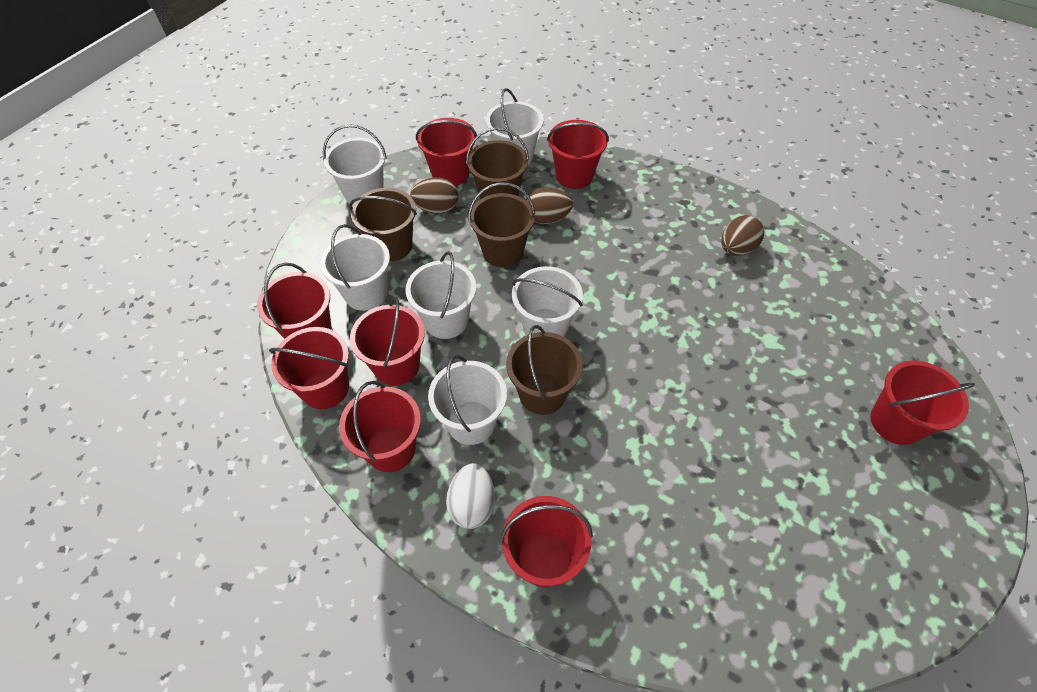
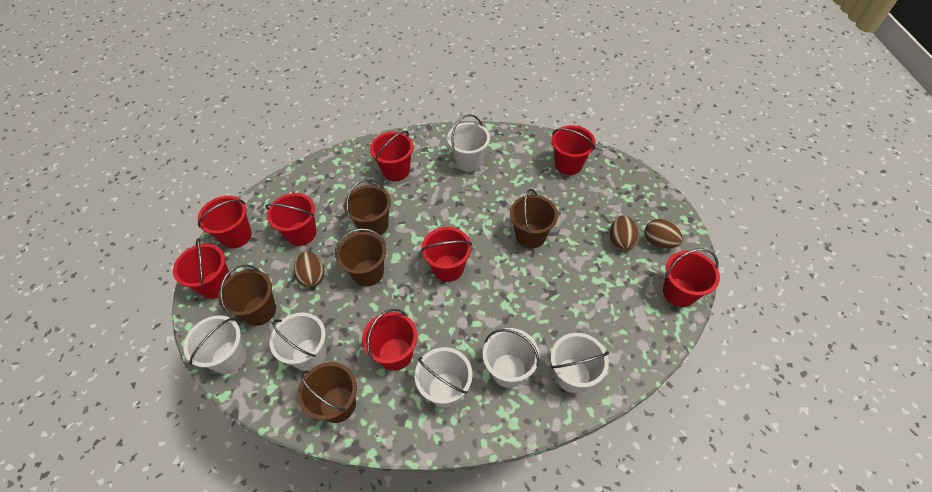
brown bucket: [349,188,417,261] [466,127,529,199] [468,182,535,267] [506,325,583,415] = 4 -> [218,265,276,326] [298,362,357,423] [335,228,386,287] [344,179,391,235] [510,189,558,248] = 5
white egg: [446,463,495,529] = 1 -> none = 0

